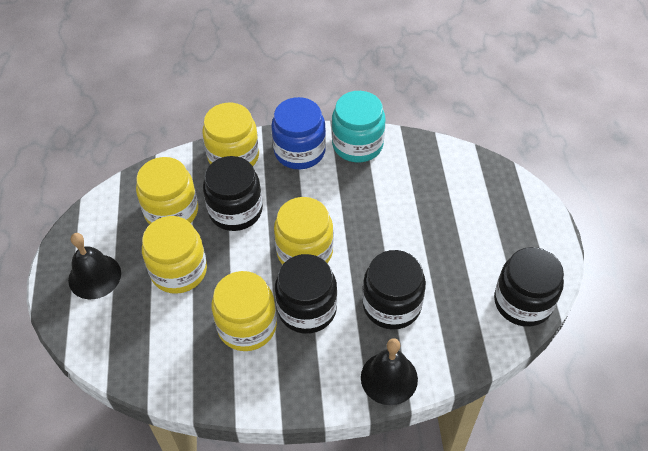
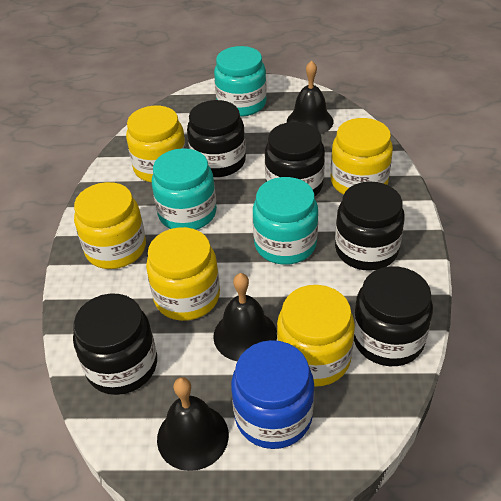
black bell: [68,233,121,299] [361,338,418,405] = 2 -> [157,377,229,471] [213,273,277,361] [287,60,333,134] = 3
black jar: [203,156,263,231] [275,254,337,334] [362,250,426,330] [494,247,564,327] = 4 -> [73,293,157,395] [187,100,246,177] [265,122,325,196] [335,182,405,271] [354,266,433,366] = 5
turquoise jar: [332,91,385,162] = 1 -> [152,148,217,230] [214,46,267,117] [253,177,318,265] = 3

